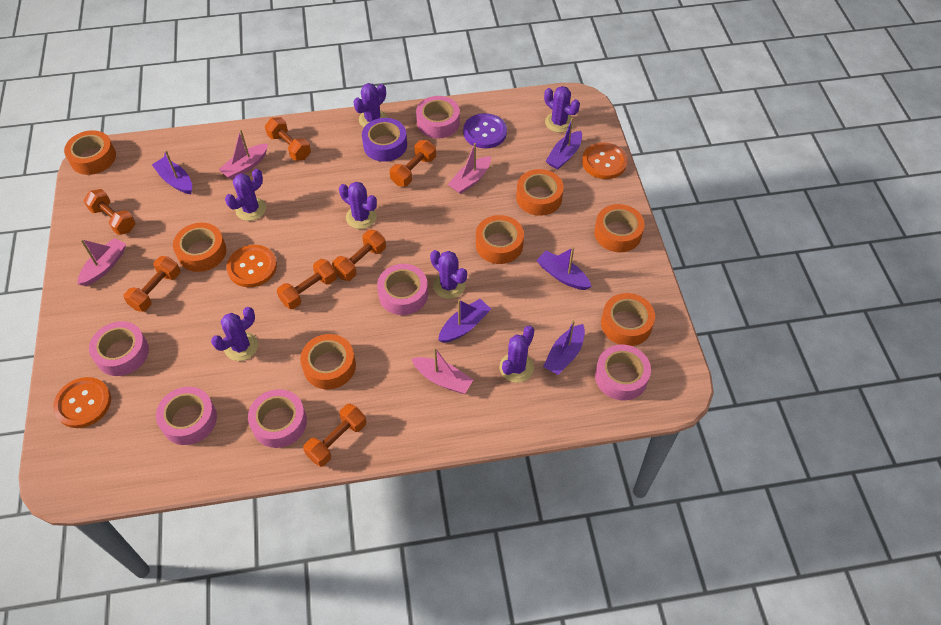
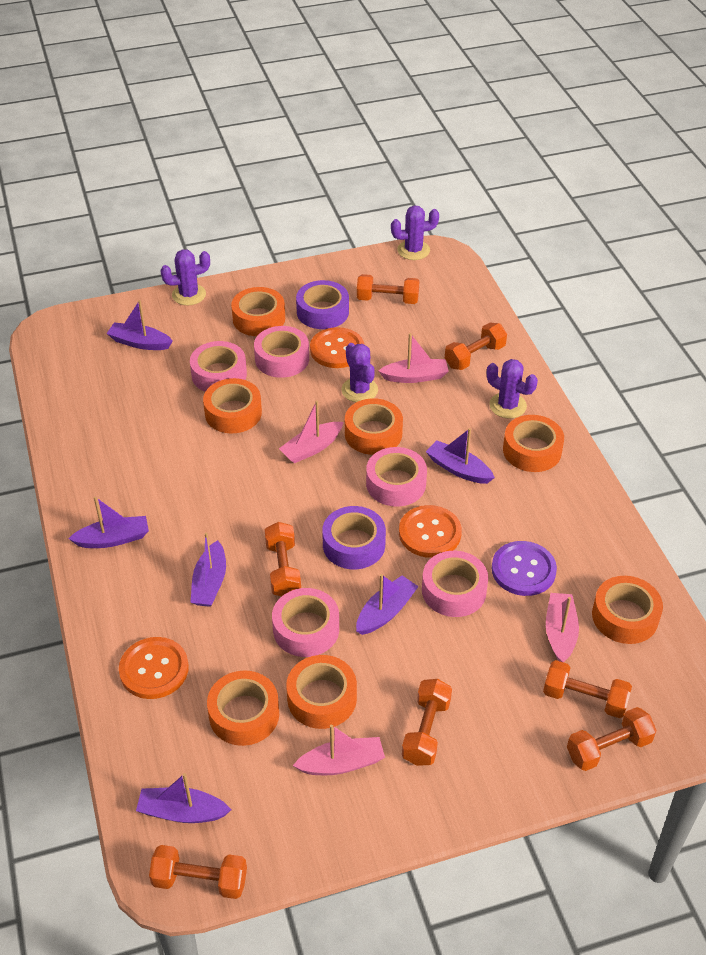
pink tape: [89,321,149,376] [156,387,217,445] [248,389,307,448] [377,264,428,315] [416,96,460,139] [595,344,651,400] = 6 -> [190,341,247,392] [254,326,309,378] [272,588,339,657] [366,447,427,506] [422,551,488,617] = 5
purple boat: [152,150,192,194] [438,299,491,343] [536,247,592,290] [543,320,585,375] [546,118,582,169] = 5 -> [68,497,149,548] [107,300,173,350] [136,773,231,823] [190,532,226,607] [356,574,419,635] [426,428,495,484] = 6
purple cactus: [211,307,258,361] [225,169,266,221] [339,182,377,229] [354,83,387,127] [430,250,467,299] [499,326,534,383] [544,86,580,133] = 7 -> [160,249,210,305] [341,343,378,402] [391,205,439,260] [487,359,538,419] = 4
purple tape: [362,118,407,162] = 1 -> [296,280,349,329] [322,506,386,569] = 2

